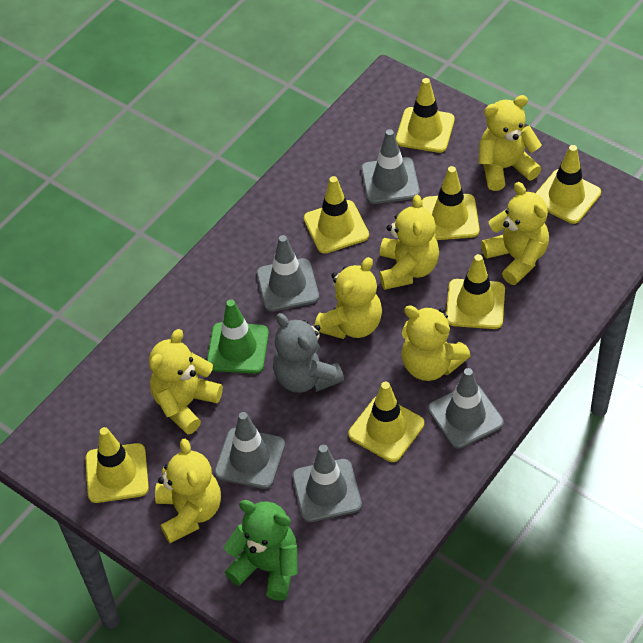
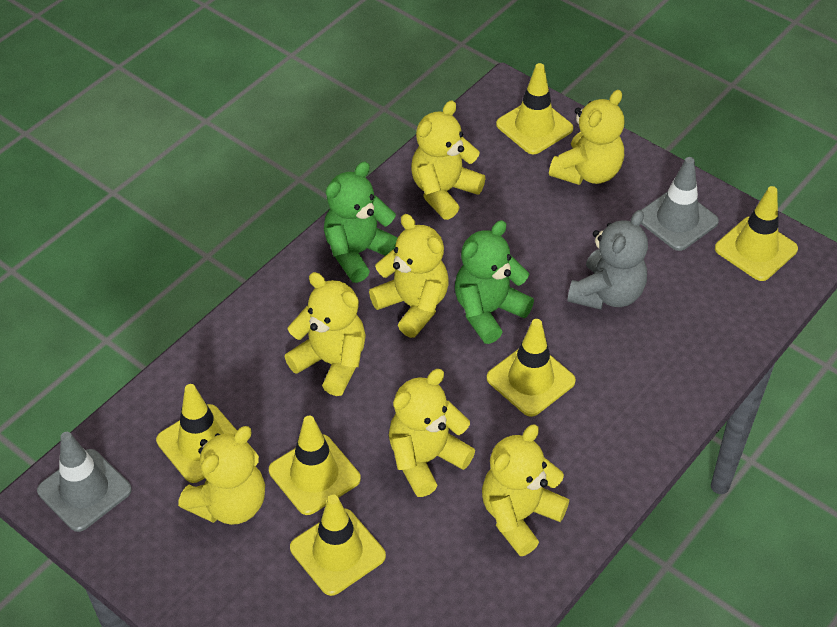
green teddy bear: [224,500,298,601] = 1 -> [324,162,398,283] [455,220,534,344] = 2
green traffic cone: [207,300,269,374] = 1 -> none = 0
grey traffic cone: [215,412,285,489] [257,235,319,312] [292,445,362,522] [361,129,420,204] [428,368,504,449] = 5 -> [37,432,132,532] [641,157,719,251] = 2
yellow traffic cone: [86,427,149,503] [304,176,369,254] [348,382,424,462] [396,78,455,153] [421,166,480,240] [446,254,505,329] [536,145,601,224] = 7 -> [156,384,237,483] [269,416,361,515] [290,495,386,596] [487,319,576,417] [496,63,573,154] [715,186,798,281] = 6

